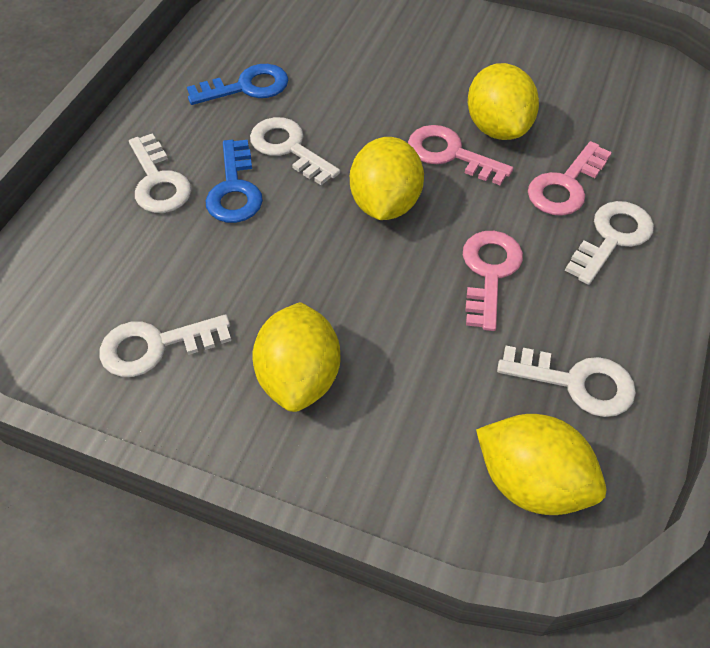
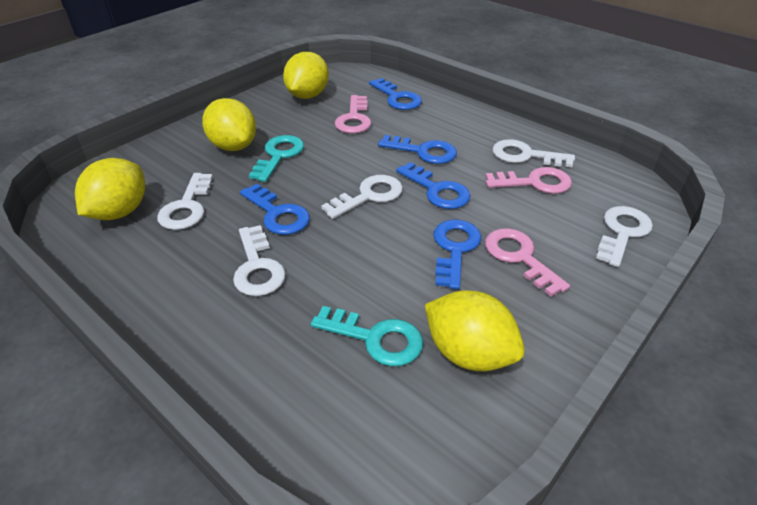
blue key: [187,64,288,105] [205,140,263,223] = 2 -> [240,184,310,235] [369,78,422,110] [378,135,457,164] [396,162,471,209] [433,220,481,289] = 5
turquoise key: none = 0 -> [249,135,304,182] [311,306,423,366] = 2

